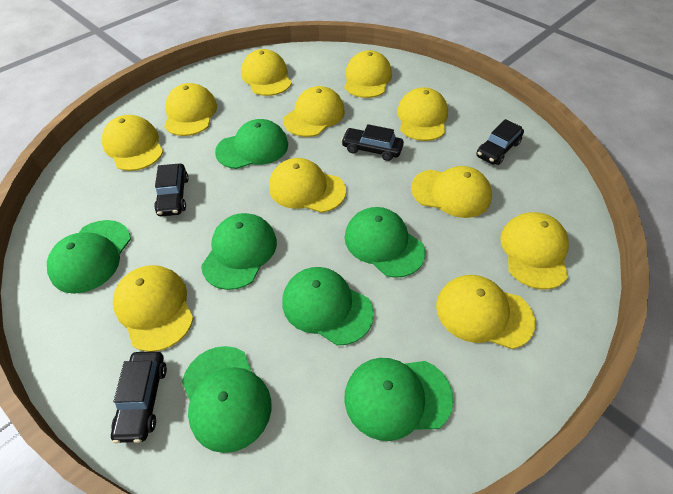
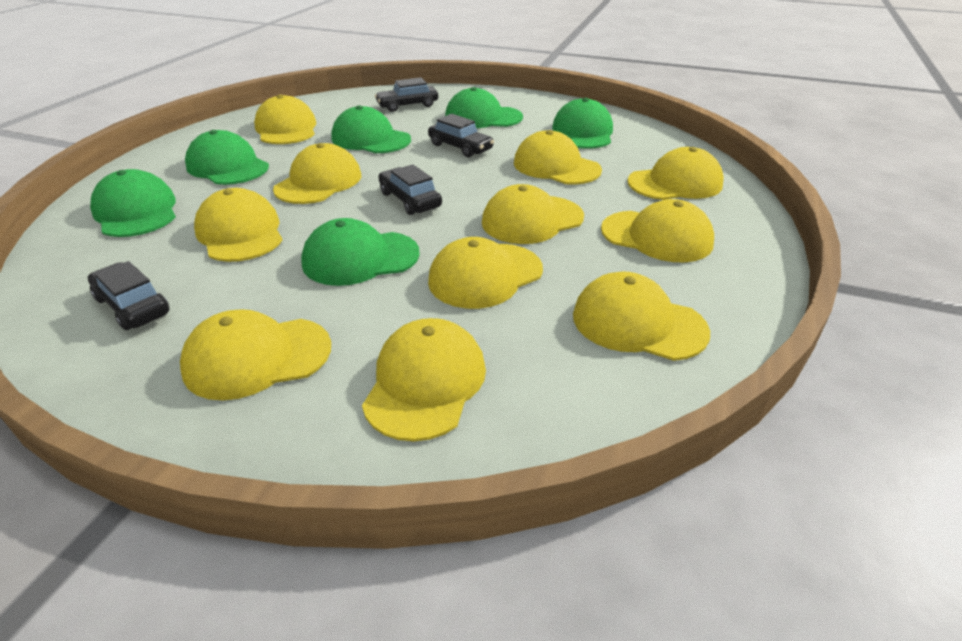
green cap: [47,220,131,294] [182,346,271,453] [201,213,277,290] [215,119,288,169] [282,267,374,345] [344,358,453,441] [345,207,425,278] = 7 -> [90,169,176,237] [185,130,269,185] [301,218,420,286] [331,105,411,153] [445,87,523,128] [552,98,613,149] = 6

